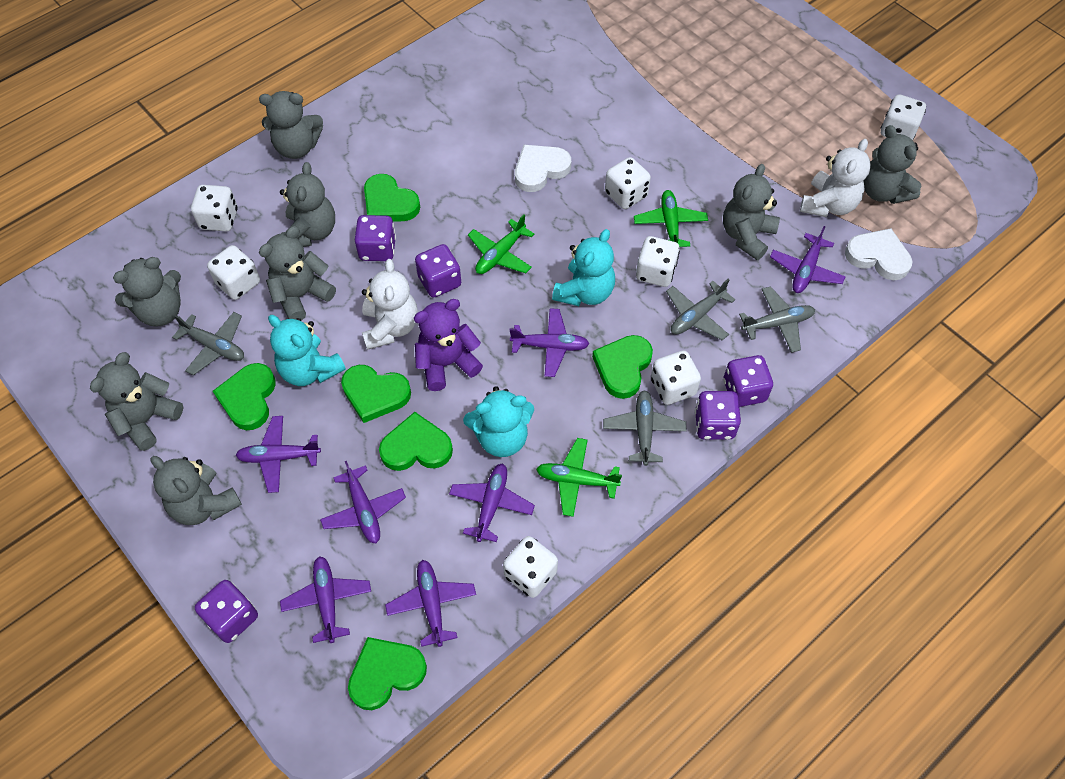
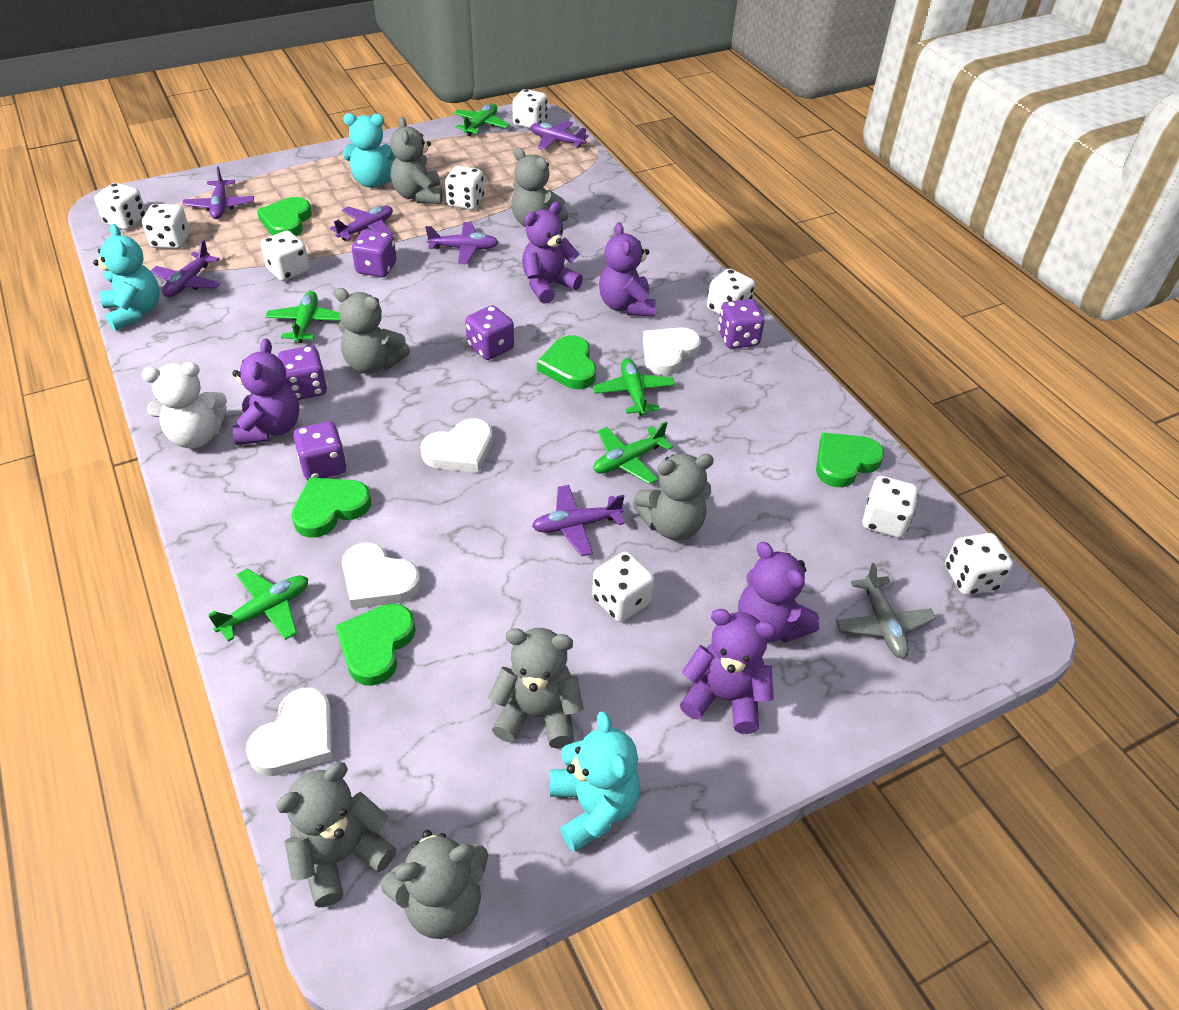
green heart: [213,363,276,430] [341,365,411,423] [348,637,427,710] [364,174,420,222] [379,412,453,471] [592,335,653,399] = 6 -> [257,197,312,236] [292,478,371,538] [335,604,416,686] [537,335,596,389] [816,433,885,487] = 5
green plane: [468,214,534,274] [536,438,622,517] [634,190,708,247] = 3 -> [209,568,308,642] [265,291,341,343] [453,104,510,136] [593,358,675,416] [593,422,673,485] = 5
grey plane: [172,312,244,375] [603,390,686,466] [666,279,735,340] [739,286,815,353] = 4 -> [836,563,936,658] = 1
grey teddy bear: [90,352,183,451] [113,257,181,327] [151,456,242,525] [259,91,323,159] [259,226,336,321] [280,162,335,247] [723,164,780,260] [864,125,921,204] = 8 -> [276,763,396,907] [334,288,410,374] [381,830,488,939] [390,117,443,204] [488,628,584,749] [511,148,568,227] [633,454,714,540] = 7
purple plane: [236,416,321,493] [280,556,371,643] [320,461,406,543] [385,560,476,647] [449,464,535,542] [510,308,589,377] [770,226,846,293] = 7 -> [151,240,221,298] [182,166,254,219] [330,206,393,241] [426,222,499,264] [530,121,589,150] [532,485,625,556] = 6
purple teddy bear: [414,299,483,391] = 1 -> [232,338,299,445] [522,202,583,304] [599,222,655,316] [680,609,777,734] [738,542,819,643] = 5
white dice: [191,185,238,231] [207,245,260,300] [503,536,558,598] [605,157,651,209] [636,236,680,287] [651,350,701,405] [881,94,926,140] = 7 -> [94,183,146,230] [142,204,190,249] [260,231,310,281] [445,166,484,210] [512,89,547,129] [592,551,654,622] [707,269,755,315] [862,476,918,538] [945,533,1013,595] = 9
white heart: [515,145,571,192] [845,228,912,280] = 2 -> [246,687,333,776] [342,542,421,609] [420,418,493,473] [643,327,701,375] = 4
white teddy bear: [362,259,418,350] [800,139,871,217] = 2 -> [142,362,227,449] = 1

